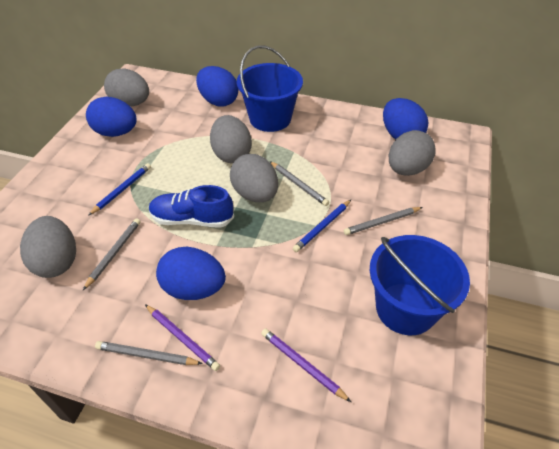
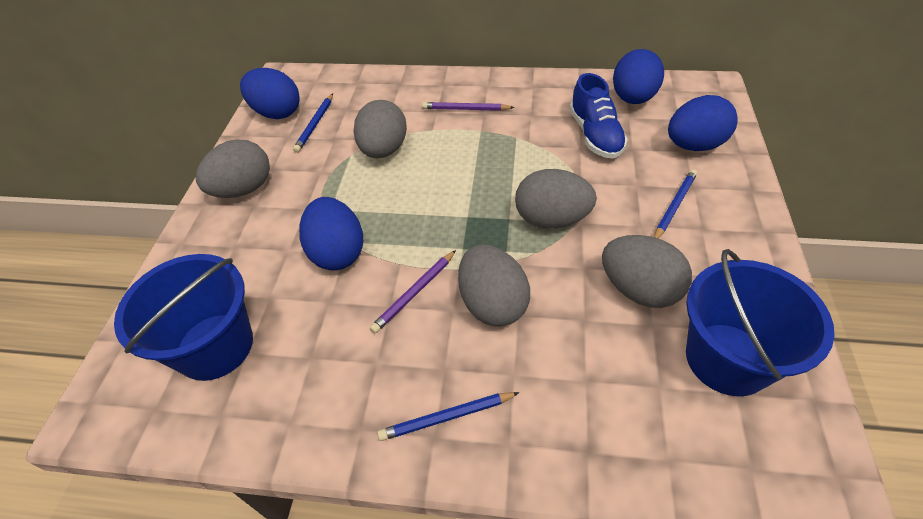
blue pencil: [88,163,151,216] [293,200,351,252] = 2 -> [293,93,333,153] [377,392,519,441] [654,169,697,238] = 3
grey pencil: [83,218,141,290] [95,341,203,365] [270,161,329,206] [344,207,423,235] = 4 -> none = 0

